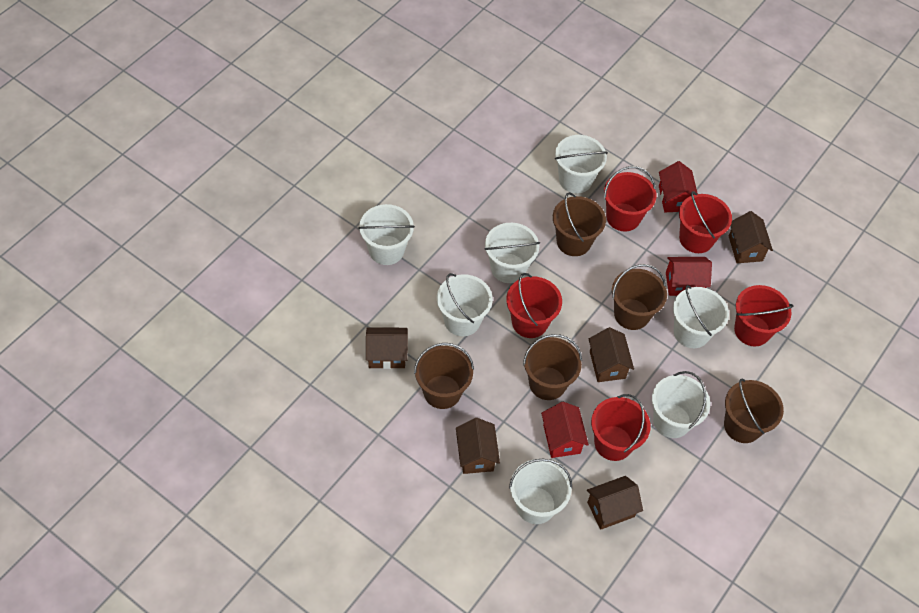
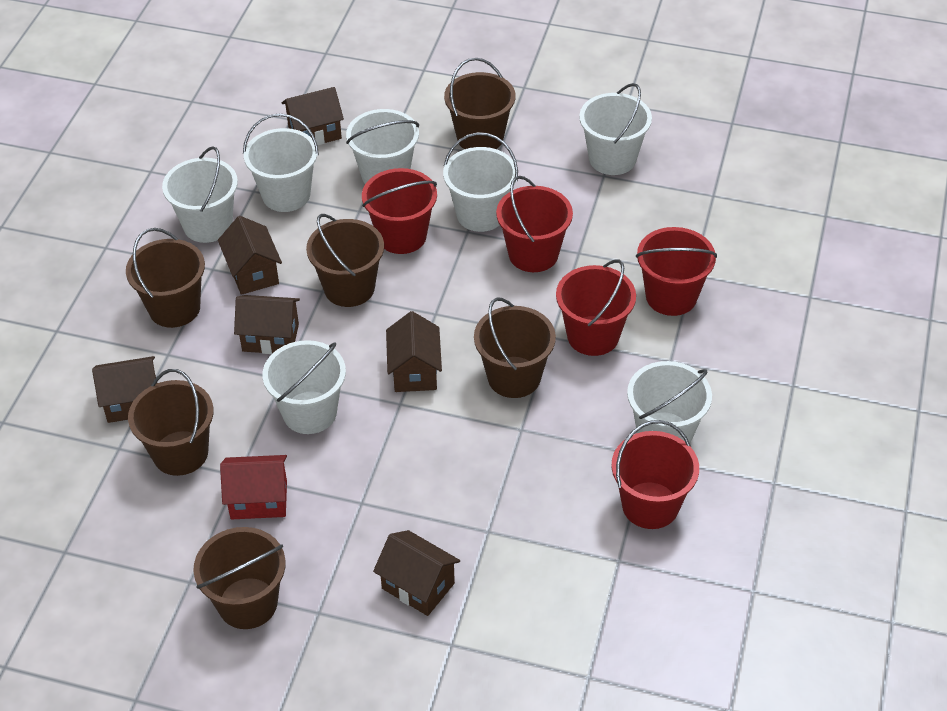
brown bucket: [414,343,474,409] [523,334,582,400] [553,192,606,256] [612,264,667,330] [724,378,784,443] = 5 -> [126,228,205,328] [128,369,213,476] [193,527,286,629] [306,214,384,307] [444,58,516,149] [474,298,556,398] = 6
brown house: [366,327,408,369] [456,418,500,474] [587,476,643,530] [589,327,634,382] [729,211,773,263] = 5 -> [92,356,157,423] [218,216,282,295] [234,295,300,354] [282,87,344,145] [373,530,460,616] [386,311,442,392] = 6
red house: [541,402,589,458] [659,161,698,212] [666,257,712,296] = 3 -> [220,455,287,519] = 1

